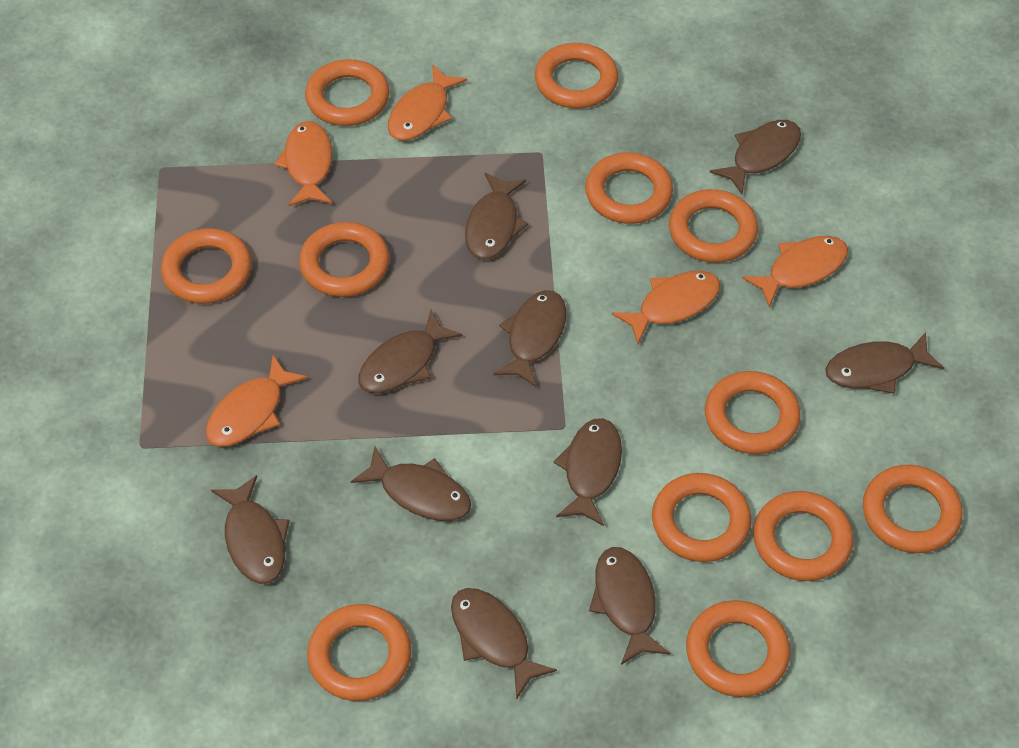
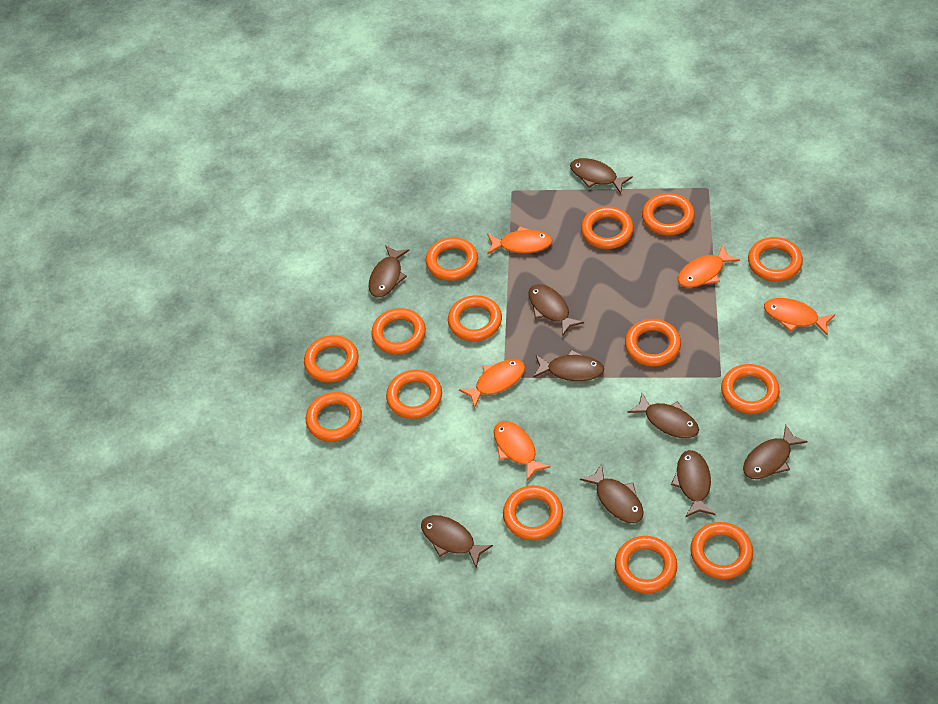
brown fish: [211,475,290,584] [351,446,471,521] [358,310,463,393] [451,588,557,700] [465,173,528,260] [493,290,566,388] [554,418,622,526] [589,547,670,665] [710,120,801,194] [825,332,944,394] = 10 -> [369,245,409,297] [421,515,493,568] [528,284,584,337] [533,350,604,381] [570,158,633,194] [580,463,644,523] [627,393,699,438] [671,450,715,517] [743,425,808,479] = 9
orange ring: [161,228,252,304] [299,222,389,297] [305,59,390,126] [307,604,411,701] [535,43,618,108] [585,152,673,224] [652,473,751,562] [669,189,758,263] [686,600,790,697] [705,371,801,454] [753,491,854,581] [863,465,963,553] = 12 -> [304,335,358,383] [306,392,362,442] [371,308,426,354] [386,370,442,419] [426,237,478,281] [448,295,502,341] [503,485,563,540] [581,206,634,249] [615,536,677,593] [625,319,681,366] [642,193,695,235] [690,522,753,579] [721,364,780,414] [748,237,803,282] = 14

